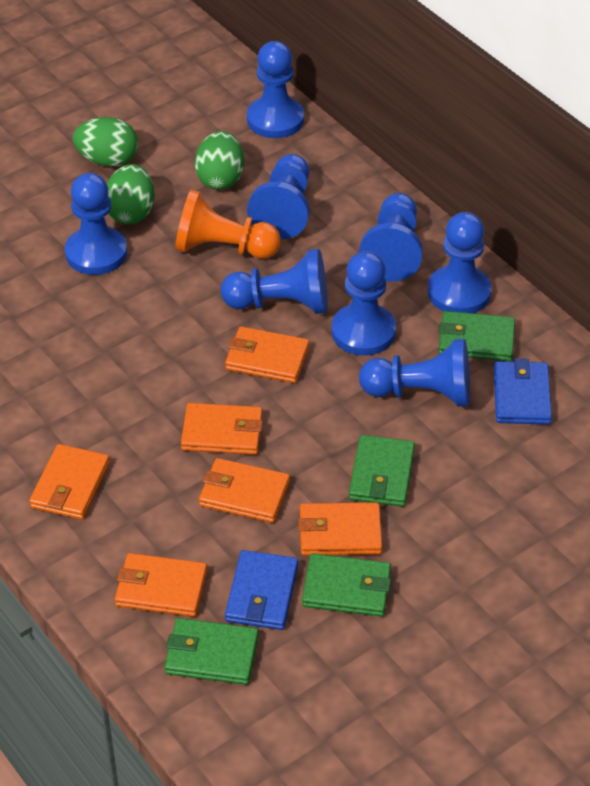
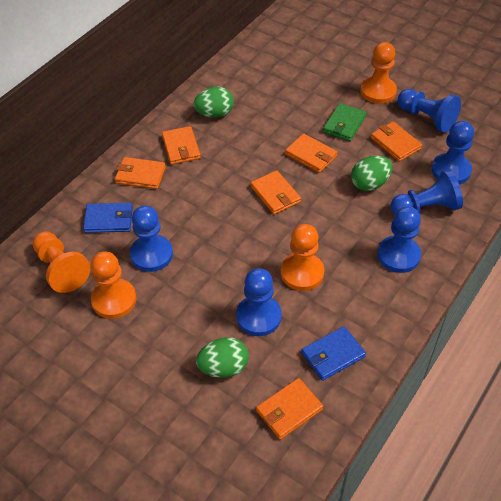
blue pawn: [65,173,127,275] [221,249,327,314] [247,41,304,138] [247,154,310,239] [331,251,396,356] [359,193,423,282] [359,339,470,407] [428,212,492,313] = 8 -> [130,205,173,272] [236,268,282,336] [377,206,421,273] [390,169,463,215] [398,89,461,133] [431,121,474,184] = 6
green wallet: [164,618,259,685] [302,553,391,617] [349,435,415,507] [439,311,515,361] = 4 -> [323,103,367,141] = 1
orange pawn: [175,190,281,259] = 1 -> [33,231,90,293] [91,251,136,319] [281,224,324,291] [361,42,397,104] = 4

